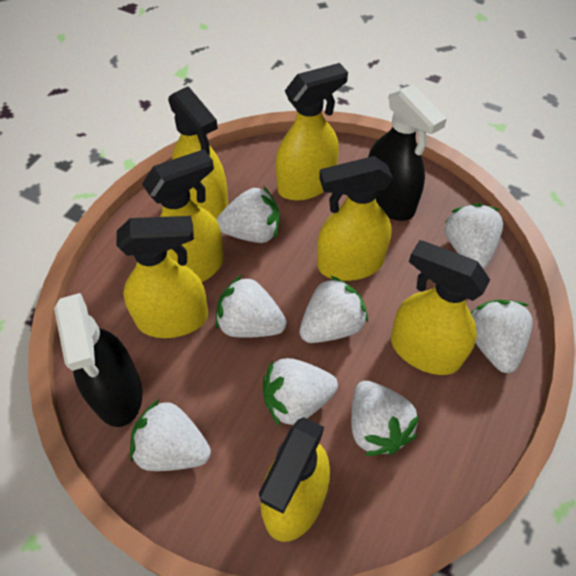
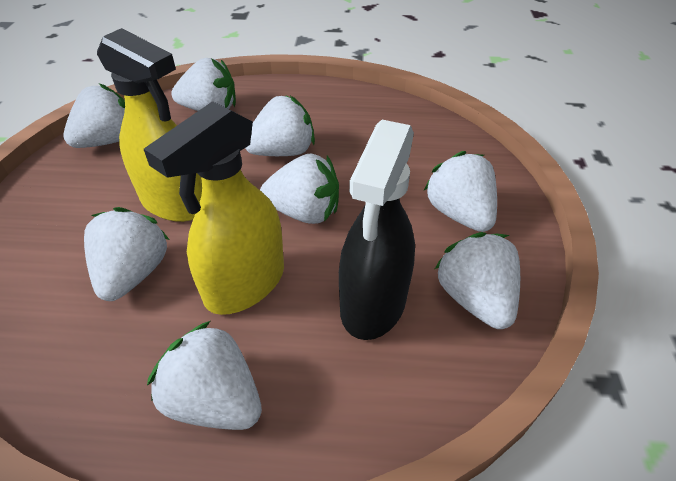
black spray bottle: [54,293,142,427] [368,84,447,221] = 2 -> [339,120,415,340] = 1
yellow spray bottle: [117,216,208,338] [142,149,223,282] [168,86,228,219] [259,417,330,542] [276,63,348,201] [317,156,393,281] [391,240,490,375] = 7 -> [97,28,202,222] [144,101,284,315] = 2

